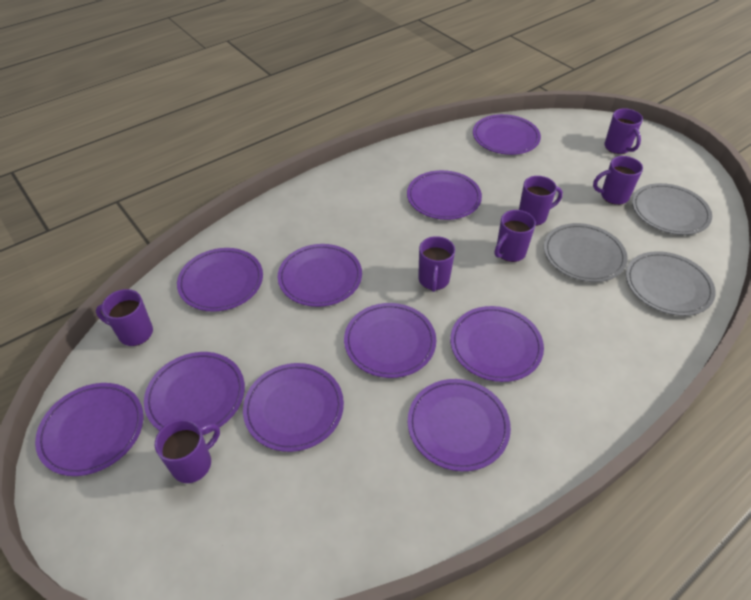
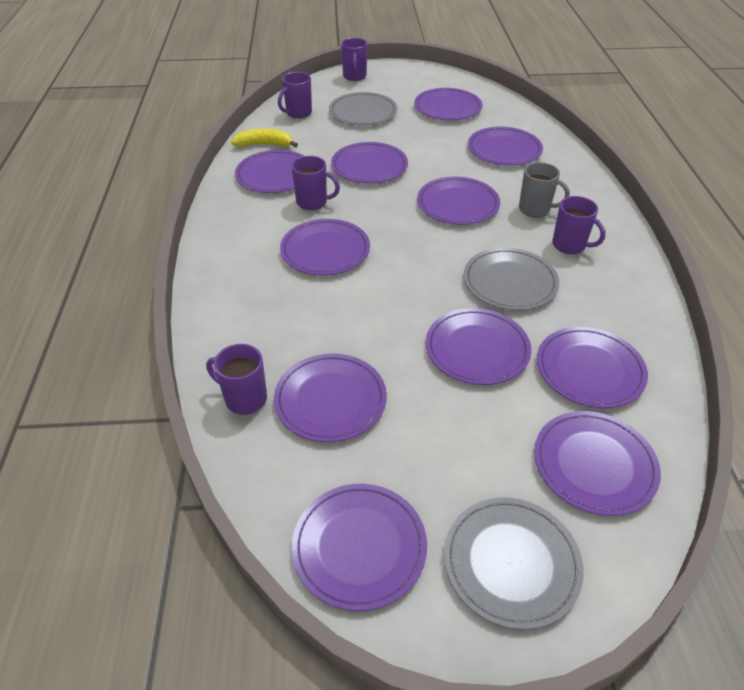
grey mug: none = 0 -> [519,162,570,217] = 1
purple mug: [96,289,153,346] [155,419,220,483] [418,236,455,292] [495,210,536,262] [519,176,563,226] [593,156,643,205] [604,108,643,154] = 7 -> [206,344,267,415] [278,72,312,118] [291,156,340,210] [341,38,367,81] [552,196,606,254] = 5
purple plate: [35,383,144,476] [144,352,245,435] [177,248,263,312] [243,363,344,452] [278,244,362,307] [344,303,436,378] [407,170,482,220] [407,379,511,471] [450,306,544,382] [473,114,541,155] = 10 -> [235,150,304,193] [274,354,387,442] [280,219,370,275] [292,484,427,611] [331,142,408,184] [414,88,482,120] [417,177,500,225] [426,308,531,385] [468,127,543,166] [534,411,661,516] [537,327,648,408] = 11
yellow banana: none = 0 -> [231,129,298,147] = 1

